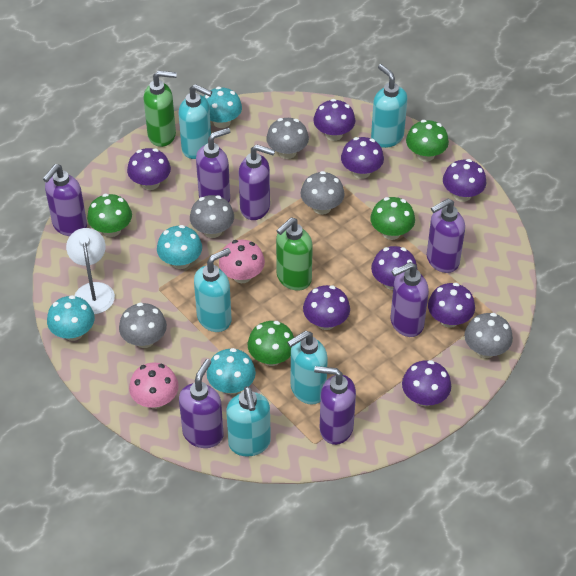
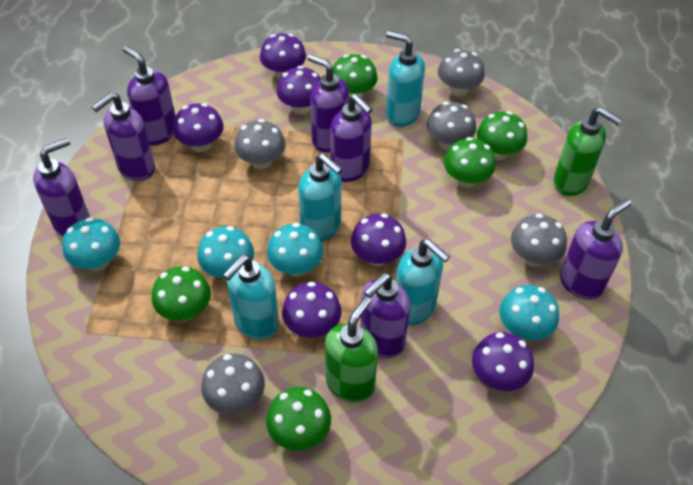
green mushroom: [87,194,132,237] [248,321,294,366] [370,197,415,240] [406,120,449,162] = 4 -> [152,267,211,321] [266,387,331,451] [333,54,378,98] [444,137,496,188] [477,111,527,160] = 5
pink mushroom: [129,363,179,409] [219,240,265,283] = 2 -> none = 0
purple mushroom: [127,148,171,190] [303,285,350,330] [313,99,355,141] [341,137,384,179] [371,246,418,290] [402,360,451,407] [428,283,475,328] [443,159,487,202] = 8 -> [173,103,224,152] [260,34,306,79] [276,66,321,114] [282,282,342,338] [351,213,406,266] [472,332,534,391] = 6
turquoise soap dispenser: [179,84,212,159] [194,248,232,332] [226,386,271,457] [287,331,328,405] [371,64,407,148] = 5 -> [223,255,279,340] [298,154,343,242] [386,31,425,127] [396,239,450,325] = 4
white lamp: [66,228,115,314] = 1 -> none = 0

